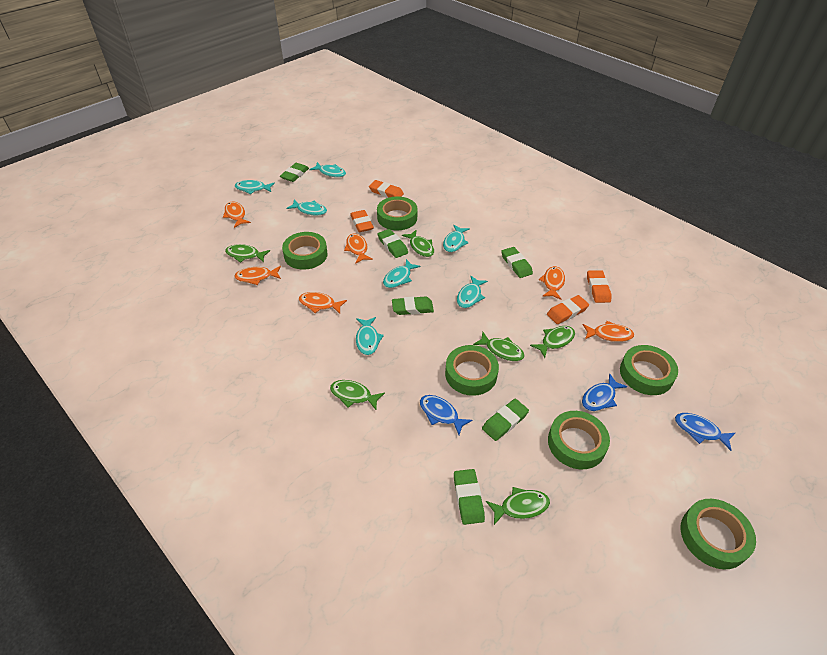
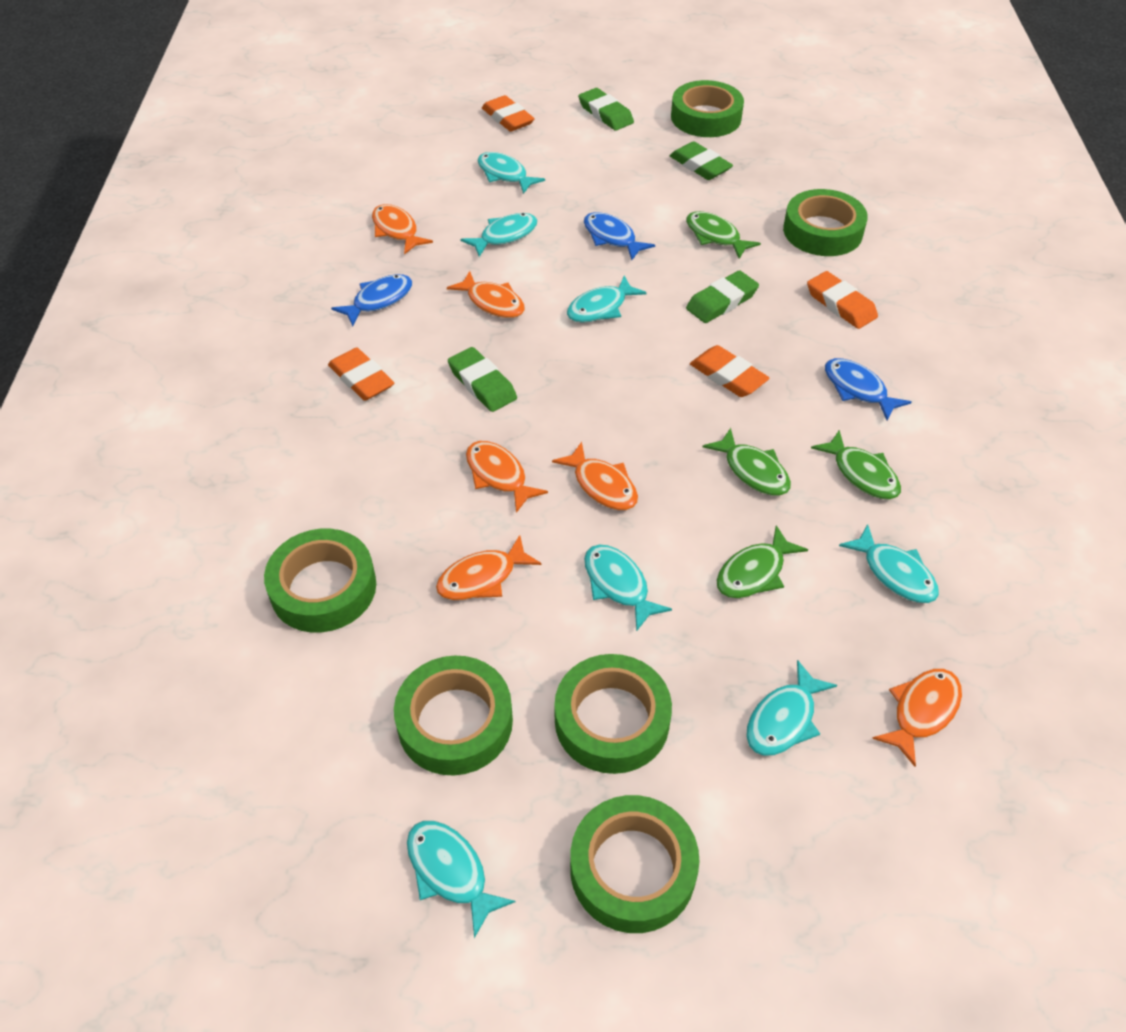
green eraser: [280,163,309,182] [378,229,408,258] [392,297,434,315] [454,469,485,525] [482,399,529,441] [501,247,533,278] = 6 -> [448,347,517,412] [578,88,634,131] [670,141,733,180] [686,270,759,323] = 4
green fish: [225,244,270,263] [330,380,385,410] [402,230,434,257] [473,332,525,361] [486,487,550,525] [530,326,575,358] = 6 -> [686,211,761,259] [702,428,791,496] [716,525,808,598] [811,430,901,499] = 4

